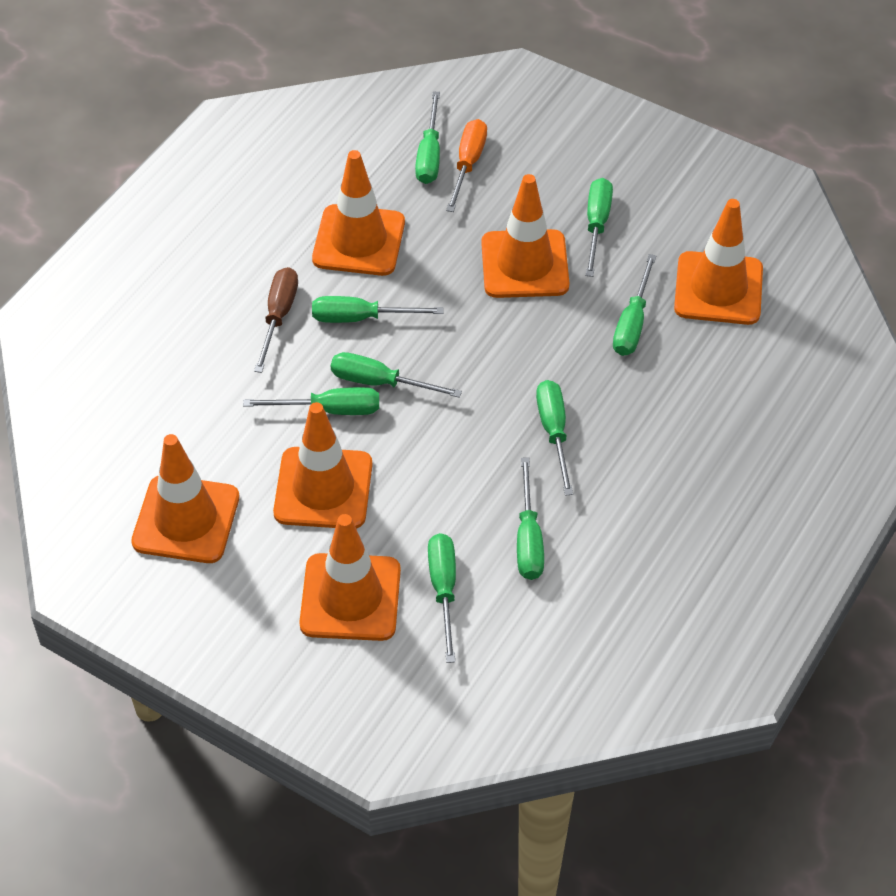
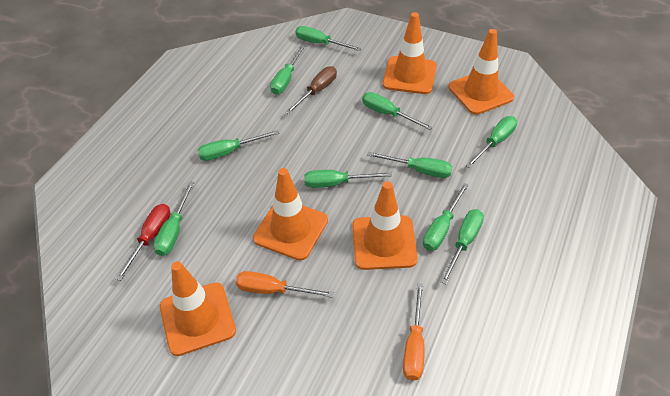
green screwdriver: [243,387,379,415] [312,296,444,323] [331,352,462,398] [415,91,440,184] [428,533,456,663] [517,458,544,580] [536,380,573,496] [586,178,613,277] [613,254,656,356] = 9 -> [153,181,194,256] [198,130,279,161] [270,45,305,95] [295,26,362,51] [304,170,392,188] [362,92,433,130] [367,152,452,178] [423,183,469,251] [441,209,484,284] [466,116,517,168] = 10
orange screwdriver: [446,119,487,212] = 1 -> [235,271,334,298] [403,283,425,381] = 2
orange traffic cone: [131,434,239,563] [273,402,372,529] [299,514,401,641] [312,150,405,276] [481,174,569,298] [674,199,763,325] = 6 -> [160,261,236,356] [253,168,328,261] [352,181,418,270] [383,12,437,94] [448,29,514,115] = 5
red screwdriver: none = 0 -> [116,204,170,281] = 1

